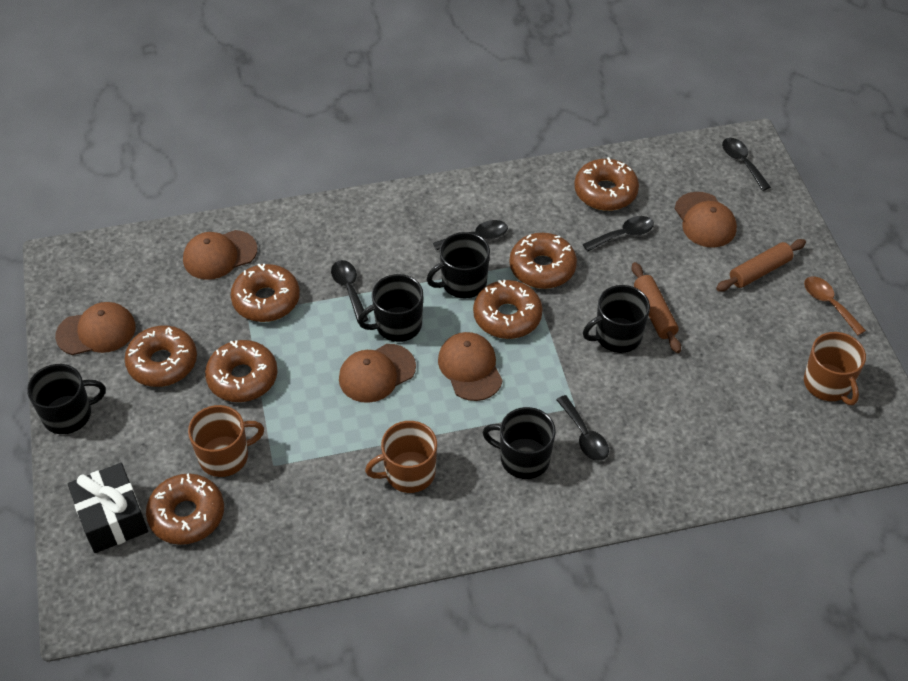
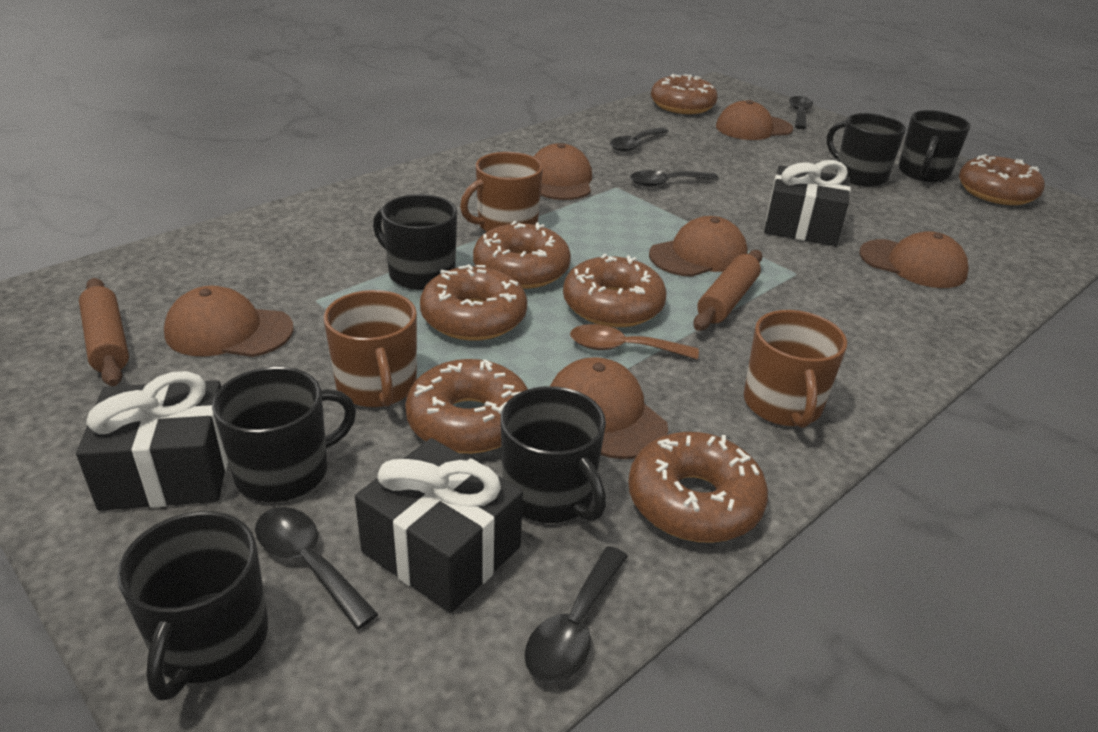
black gift: [68,463,148,553] = 1 -> [76,371,228,511] [355,438,523,613] [764,160,851,246] = 3
black mug: [27,364,106,434] [358,274,423,342] [427,232,490,298] [482,407,556,479] [583,285,650,353] = 5 -> [117,511,268,700] [212,367,356,502] [373,194,457,290] [500,386,606,523] [827,113,906,187] [899,110,971,182] = 6
brown cap: [55,302,136,355] [183,230,258,280] [339,344,416,403] [438,332,503,401] [675,192,737,248] = 5 -> [164,286,294,357] [533,143,592,200] [550,357,668,459] [649,216,748,277] [716,100,793,140] [859,231,968,288] = 6

